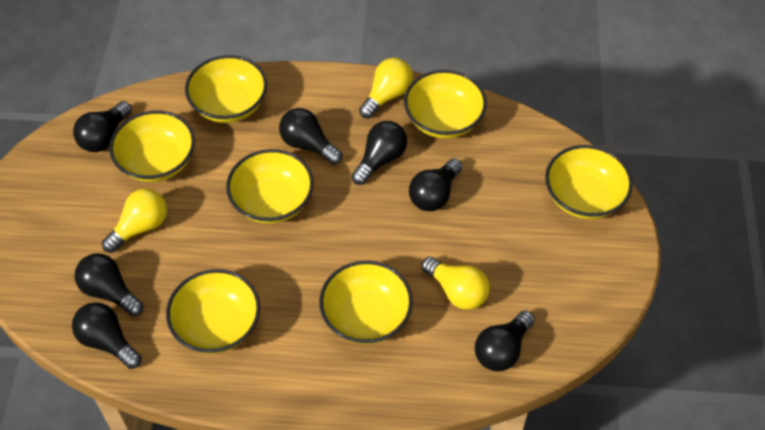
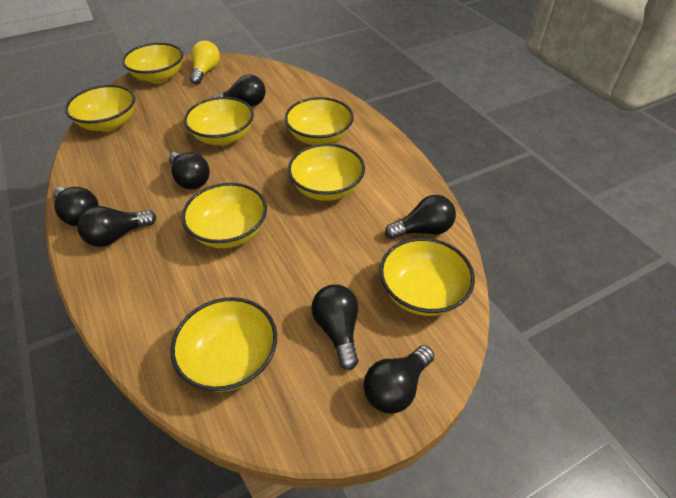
yellow bowl: [109,110,195,182] [166,269,260,354] [185,55,267,123] [226,149,314,224] [319,261,413,344] [404,70,487,139] [545,145,633,219] = 7 -> [65,85,135,132] [122,43,183,84] [170,297,277,392] [182,183,267,248] [184,97,254,145] [285,97,354,145] [288,143,365,201] [380,238,475,316] = 8
yellow light bulb: [102,189,167,253] [359,58,413,118] [422,257,490,310] = 3 -> [190,40,220,84] = 1

